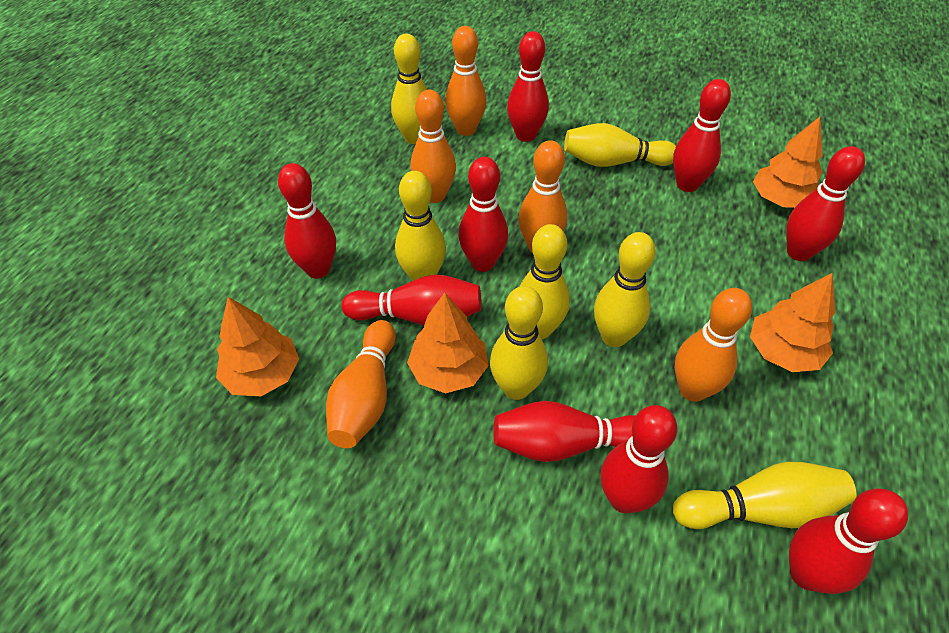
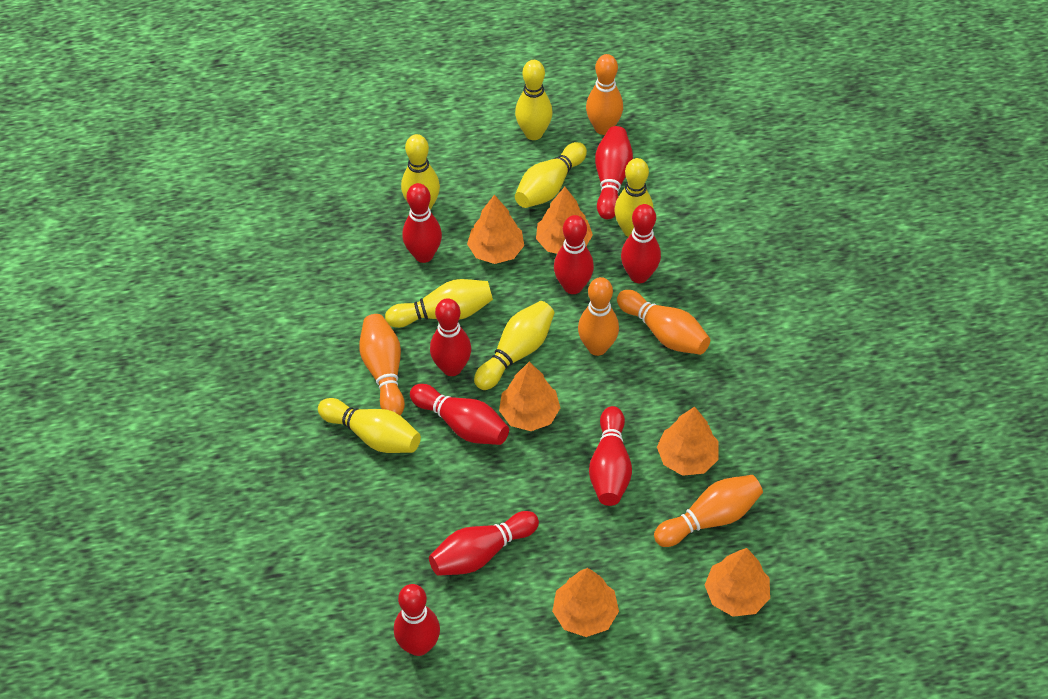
orange tree: [216,297,299,396] [407,292,489,393] [750,273,835,372] [753,117,823,208] = 4 -> [467,195,524,264] [499,362,560,431] [536,187,593,254] [552,568,619,637] [657,407,719,476] [705,548,770,617] = 6

